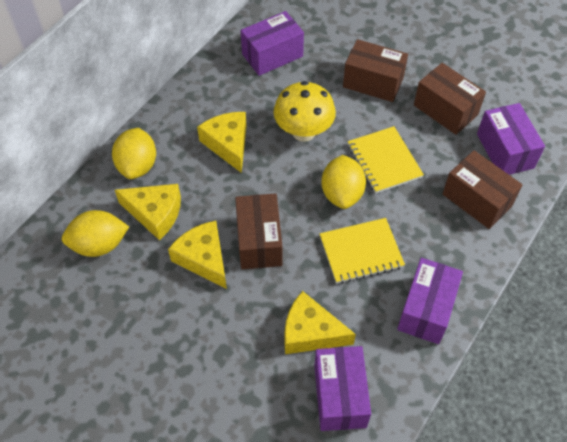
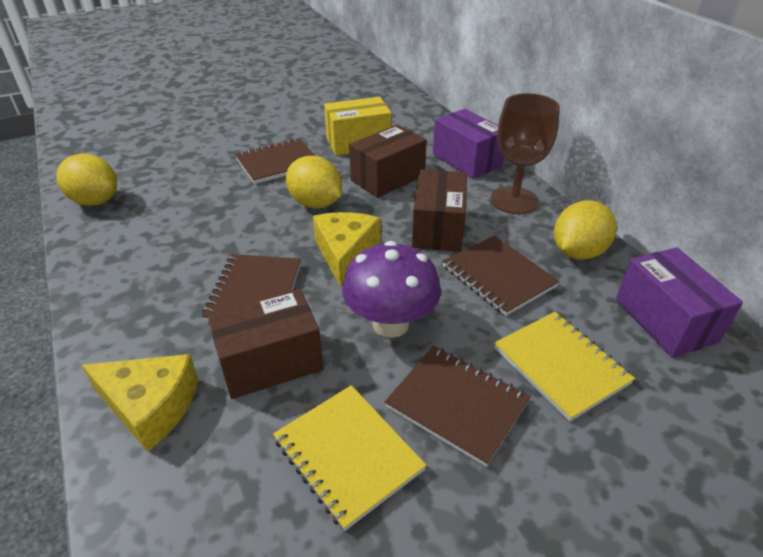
brown box: [235,193,282,269] [343,39,408,102] [414,63,486,135] [443,150,523,229] = 4 -> [207,288,323,399] [349,125,427,198] [412,170,467,252] = 3
brown goblet: none = 0 -> [490,93,560,214] = 1
brown notebook: none = 0 -> [202,254,301,321] [235,138,315,184] [385,346,531,467] [443,236,560,316] = 4
purple box: [241,11,304,76] [314,346,371,431] [397,258,463,344] [477,103,545,175] = 4 -> [433,109,504,179] [616,247,743,358] = 2
purple mushroom: none = 0 -> [342,241,441,338] = 1
yellow box: none = 0 -> [324,97,392,156] = 1
yellow cheese: [115,184,181,240] [168,221,227,289] [197,112,247,173] [284,291,356,354] = 4 -> [82,354,199,452] [313,212,381,287] = 2
yellow mushroom: [273,81,336,142] = 1 -> none = 0

